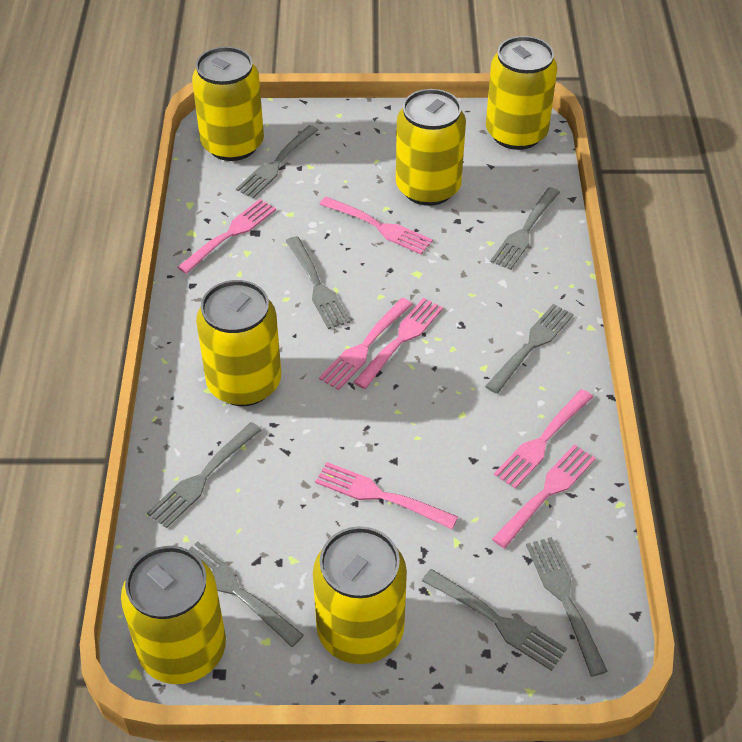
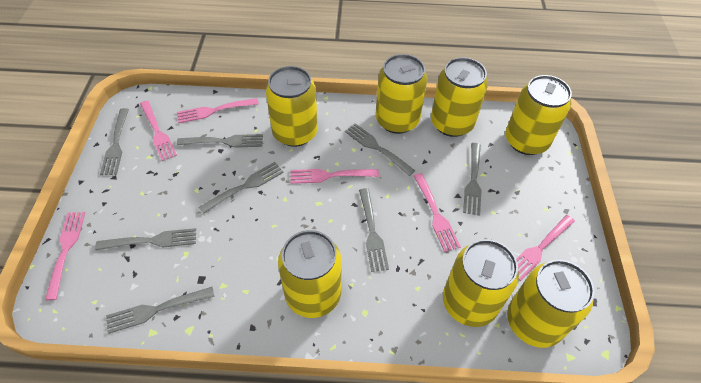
pink fork: [178,199,276,274] [315,462,458,529] [319,196,433,254] [319,298,413,390] [353,298,443,389] [492,444,596,549] [494,389,593,488] = 7 -> [45,212,85,300] [140,100,177,161] [177,98,259,123] [290,169,379,184] [414,173,461,252] [516,215,575,281] = 6
yellow can: [121,546,226,684] [192,47,264,161] [196,280,281,406] [313,526,407,664] [396,89,466,206] [486,36,558,150] = 6 -> [266,66,318,147] [278,230,342,318] [375,54,428,134] [431,57,488,137] [443,239,519,327] [506,75,572,155] [507,260,595,348] = 7

